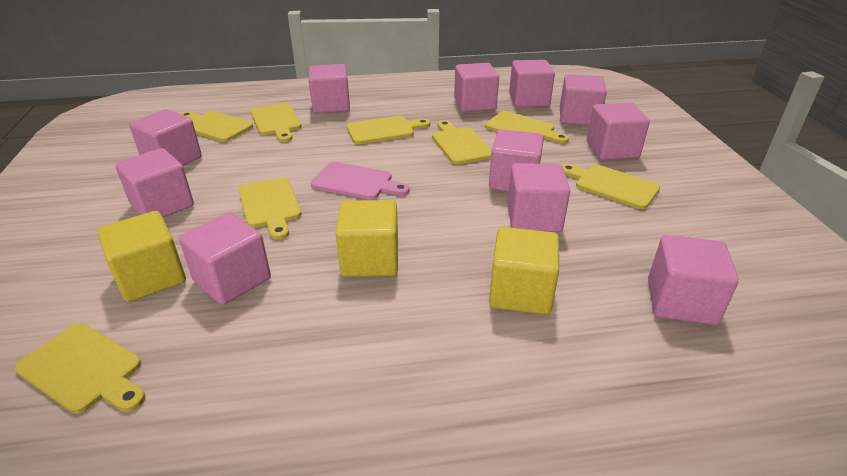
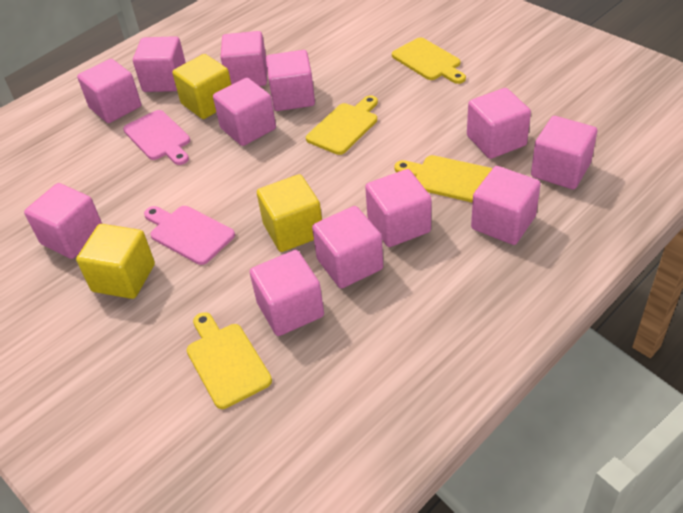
pink cube: [115,148,194,218] [129,109,202,166] [179,212,271,305] [309,64,350,113] [454,63,499,112] [489,129,544,192] [507,163,570,232] [509,60,555,107] [560,74,607,126] [587,103,650,160] [648,235,739,325] = 11 -> [24,183,102,259] [77,59,141,123] [133,36,186,92] [213,78,276,146] [220,31,267,86] [250,250,324,336] [266,50,315,111] [312,206,383,289] [365,169,431,247] [467,88,531,159] [471,166,541,245] [531,116,597,189] = 12
pink cutting board: [311,162,410,200] = 1 -> [123,110,190,165] [144,206,235,265] = 2
yellow cutting board: [15,323,146,414] [181,111,253,142] [238,177,301,240] [251,103,301,142] [347,116,430,144] [432,120,492,165] [485,111,569,144] [562,164,660,209] = 8 -> [187,312,272,409] [306,95,378,155] [392,38,466,84] [394,155,492,203] = 4

